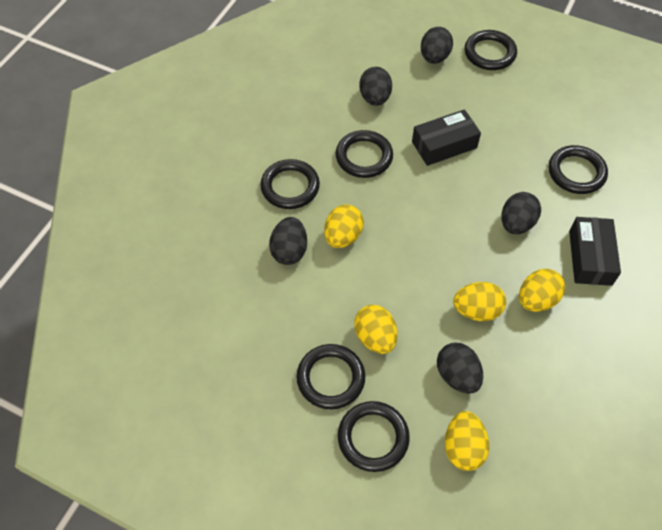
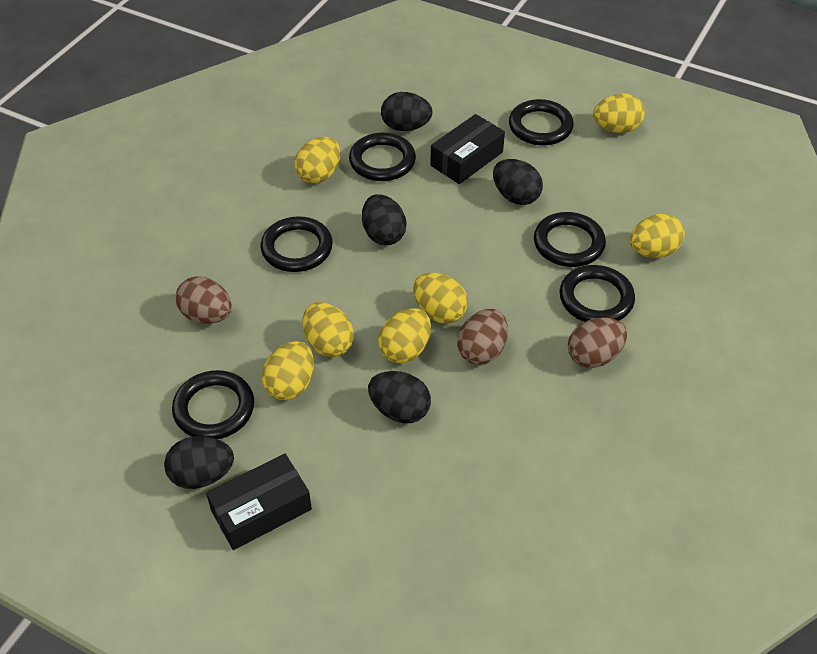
brown egg: none = 0 -> [176,276,232,324] [457,309,508,365] [568,317,627,368] = 3
yellow egg: [324,204,364,248] [354,305,398,354] [445,411,489,471] [453,282,506,321] [519,269,565,312] = 5 -> [262,341,314,400] [294,137,341,184] [303,302,354,357] [378,308,431,363] [413,273,468,324] [593,94,645,133] [630,214,685,258] = 7

